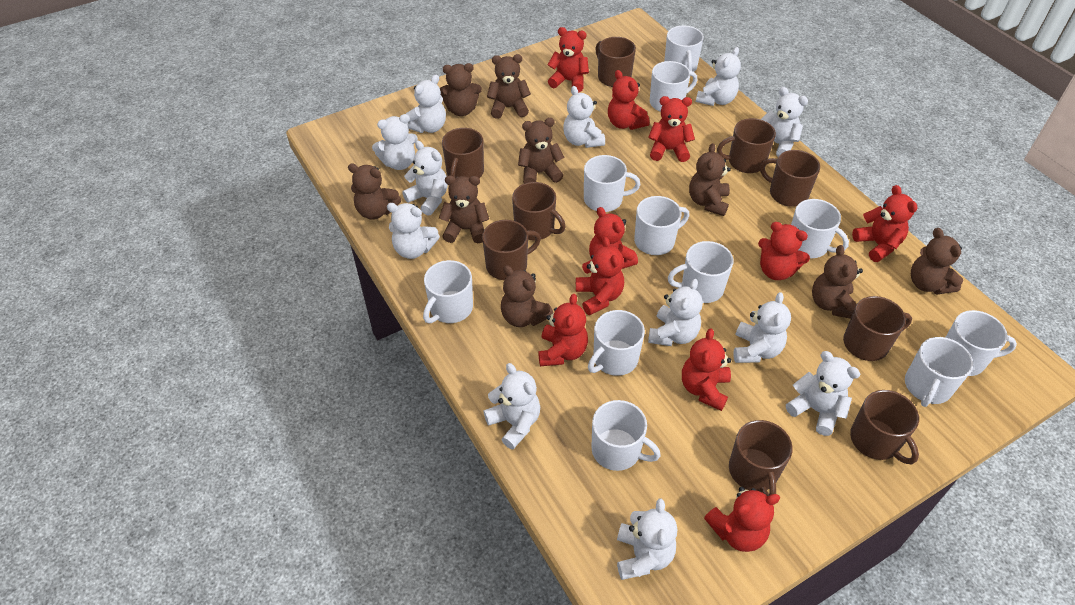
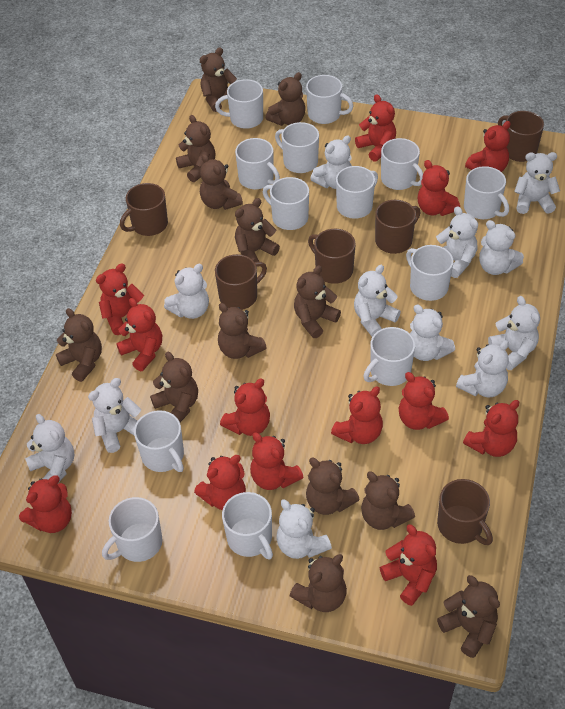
brown mug: [442,128,484,178] [482,220,541,280] [512,182,566,240] [595,37,636,87] [717,118,776,173] [729,420,793,496] [760,150,820,207] [843,296,912,361] [850,390,919,465] = 9 -> [120,183,168,236] [215,254,267,310] [308,229,356,284] [375,200,421,254] [437,479,493,545] [498,111,544,162] = 6
brown teddy bear: [348,163,401,220] [439,175,489,243] [440,63,482,116] [487,54,531,119] [501,265,553,327] [518,118,565,184] [689,143,731,216] [812,245,863,319] [911,228,963,294] = 9 -> [56,308,102,382] [150,352,198,422] [176,115,215,182] [200,47,237,112] [200,154,243,210] [218,303,267,359] [235,198,280,262] [266,72,305,126] [290,554,347,612] [294,265,341,338] [306,458,360,515] [361,472,415,530] [437,575,500,658] = 13
red teddy bear: [538,294,588,366] [548,27,589,93] [576,237,624,315] [589,207,638,269] [608,70,650,130] [648,96,695,162] [682,328,731,411] [704,487,780,552] [758,222,810,280] [852,185,917,262] = 10 -> [19,475,72,533] [96,263,144,335] [116,298,162,371] [194,455,246,510] [220,379,270,436] [250,432,303,490] [331,386,383,444] [355,94,396,162] [380,524,437,606] [399,372,449,430] [418,160,460,216] [463,400,519,457] [465,121,511,172] = 13
white mug: [423,260,473,323] [584,155,641,212] [588,310,645,376] [592,400,661,471] [634,196,689,255] [650,61,697,112] [664,26,704,72] [668,241,733,303] [791,199,849,258] [905,337,973,407] [945,310,1017,376] = 11 -> [102,497,162,562] [134,410,184,472] [215,79,263,129] [222,492,273,559] [235,138,280,189] [263,177,309,230] [275,122,319,173] [306,75,353,124] [336,166,378,219] [364,327,415,386] [381,138,423,190] [406,245,454,301] [464,166,509,219] = 13

